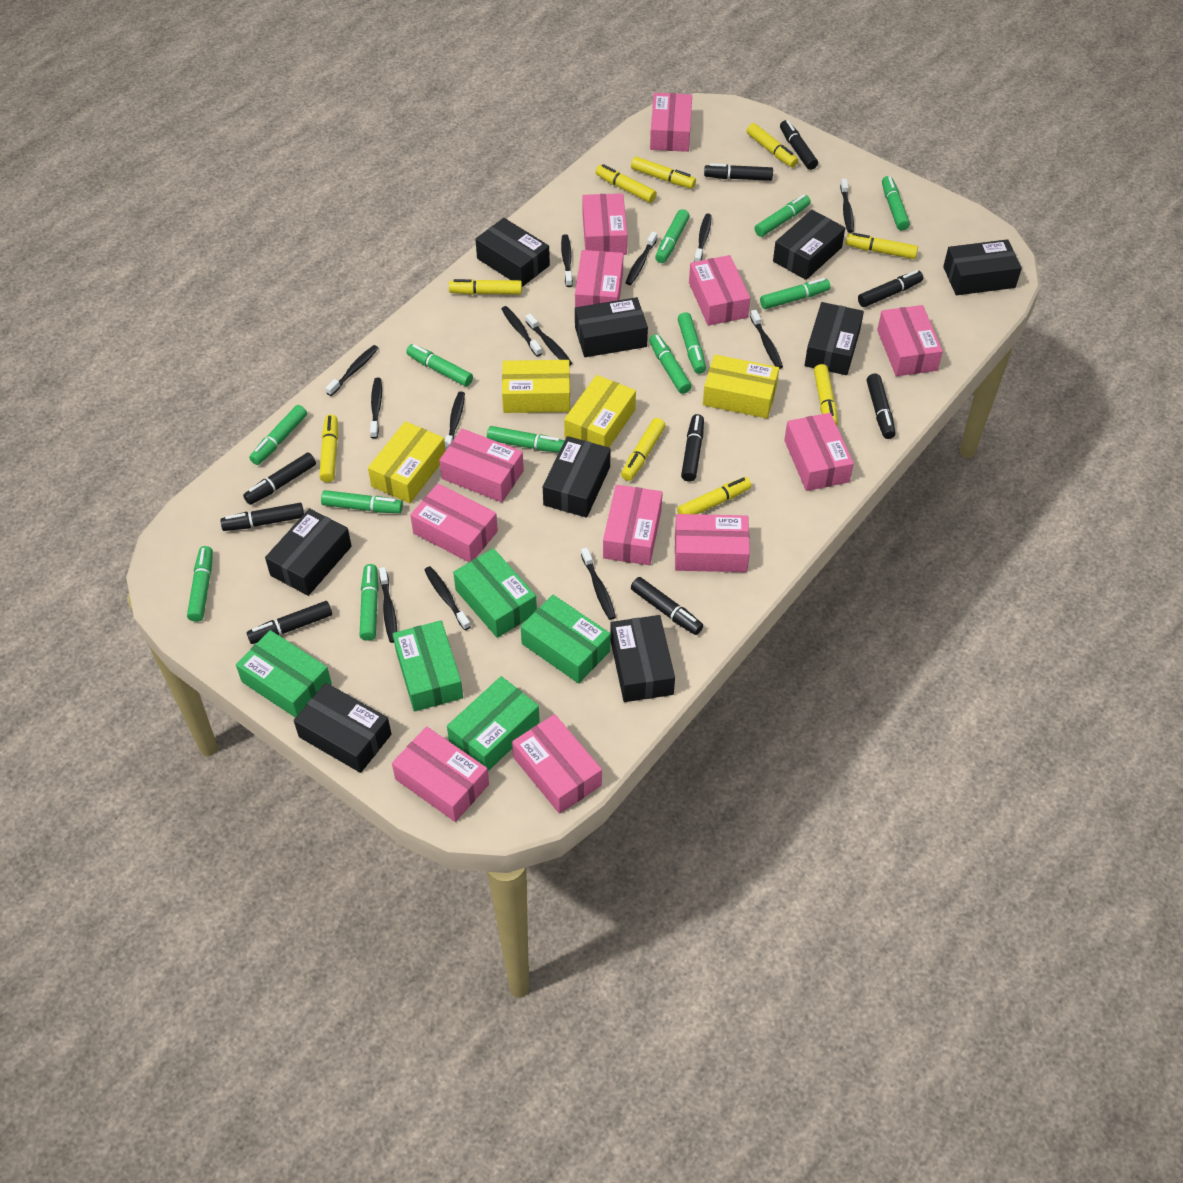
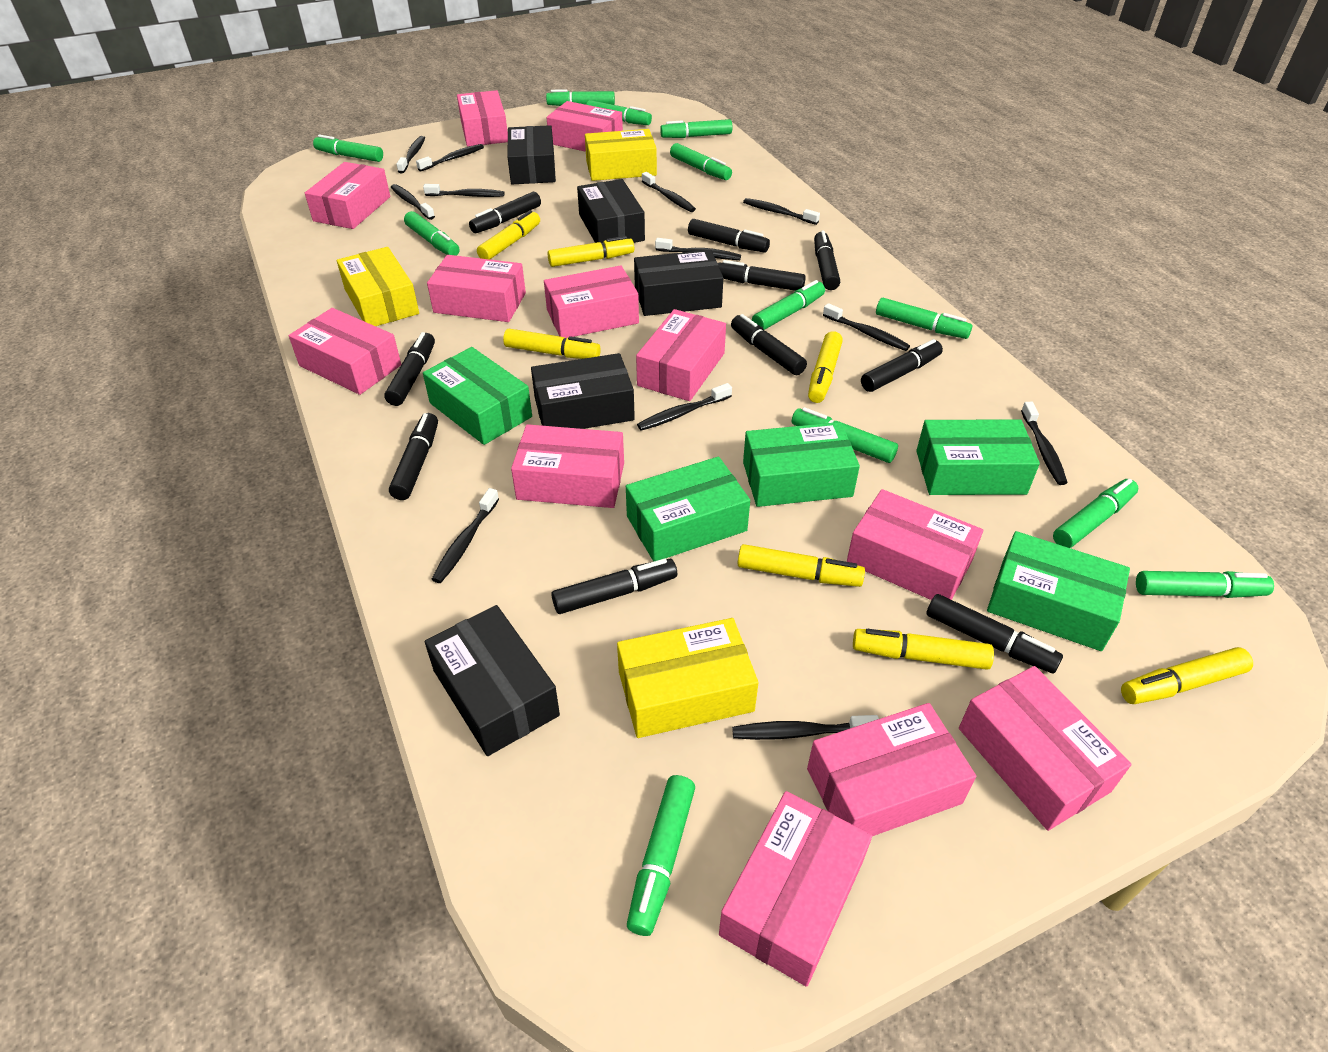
black box: [265,508,352,596] [294,683,391,773] [475,218,550,287] [543,436,611,518] [575,297,648,357] [610,615,675,702] [773,210,845,280] [804,302,864,375] [943,239,1022,295] = 9 -> [424,605,560,756] [507,125,556,184] [531,353,635,429] [577,179,645,243] [634,250,723,316] = 5
black marker: [220,503,304,531] [243,453,316,505] [247,601,332,644] [631,577,703,635] [681,414,704,482] [704,164,773,181] [780,120,818,170] [858,270,923,307] [867,373,896,439] = 9 -> [384,332,435,406] [389,413,438,500] [469,192,541,233] [551,559,677,614] [688,219,770,253] [718,260,806,291] [731,314,807,375] [814,231,840,290] [861,339,943,392] [926,594,1063,674] = 10
black toothbrush: [326,345,378,396] [370,378,382,439] [379,567,397,643] [424,566,471,630] [445,392,465,450] [501,306,542,357] [525,314,572,366] [561,234,573,287] [581,548,616,620] [625,232,657,285] [694,214,712,262] [750,310,783,369] [840,179,854,233] = 13 -> [391,184,435,220] [397,136,425,173] [416,144,484,172] [423,184,504,197] [432,488,499,583] [637,383,732,431] [642,172,696,212] [655,238,741,260] [732,715,879,740] [743,198,820,225] [823,303,910,351] [1021,402,1068,485] = 12
yellow box: [368,421,446,503] [502,360,570,413] [564,375,636,447] [703,355,779,418] = 4 -> [337,247,419,326] [585,129,657,181] [617,618,759,738] = 3
yellow marker: [319,414,338,482] [449,279,522,295] [596,164,657,203] [621,418,666,481] [631,157,696,189] [677,477,751,514] [747,123,798,167] [814,364,838,426] [846,233,918,259] = 9 -> [477,210,540,259] [503,329,601,359] [547,236,634,267] [738,544,865,587] [808,331,843,403] [853,629,994,670] [1121,647,1253,704] = 7

